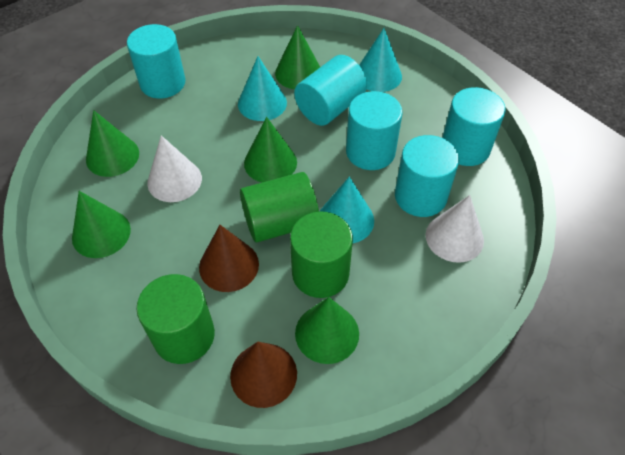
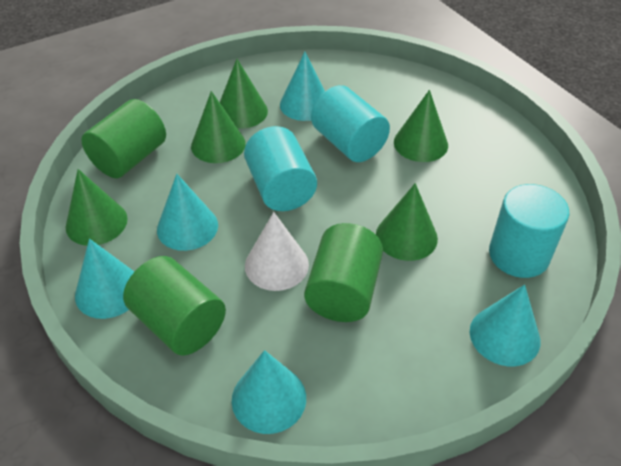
brown cone: [199,225,259,292] [230,342,297,408] = 2 -> none = 0
turquoise cone: [238,56,287,121] [320,176,374,243] [359,28,402,92] = 3 -> [75,239,134,319] [157,174,218,251] [232,350,306,434] [280,52,325,121] [470,285,540,366] = 5
turquoise cylinder: [127,24,185,98] [294,55,367,126] [346,91,403,170] [395,135,459,217] [442,87,506,166] = 5 -> [244,126,317,211] [311,85,390,162] [489,184,569,278] = 3
white cone: [147,135,202,202] [426,195,484,263] = 2 -> [245,212,309,291] = 1

